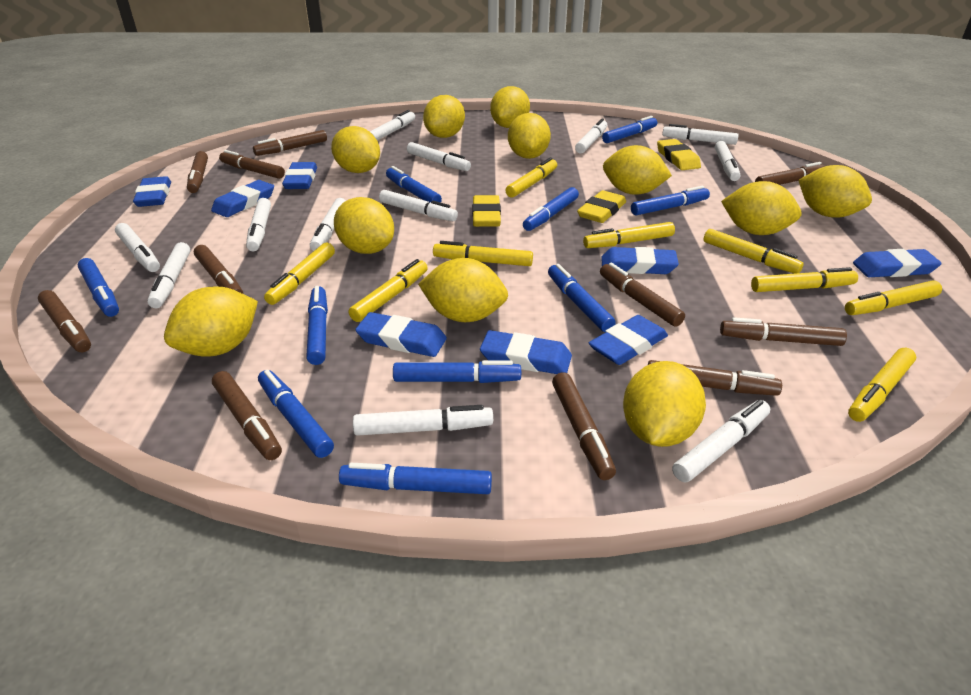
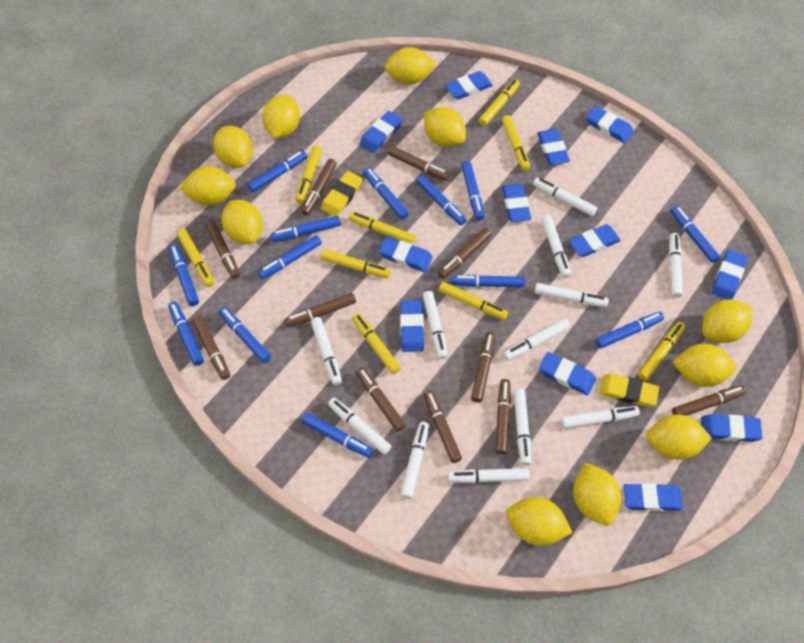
blue eraser: [133,176,171,207] [211,180,274,217] [282,162,317,189] [355,312,447,357] [480,330,572,374] [589,315,668,365] [601,247,679,274] [853,249,942,277] = 8 -> [359,111,403,153] [378,236,433,272] [400,300,424,352] [445,71,493,100] [502,184,531,222] [537,129,570,165] [539,352,596,396] [569,224,621,257] [586,106,634,143] [624,483,683,511] [701,414,763,442] [711,250,748,300] = 12
blue marker: [78,258,119,317] [258,370,334,458] [306,286,328,365] [339,463,492,494] [386,166,442,203] [393,360,521,383] [523,187,579,231] [548,264,616,332] [602,116,657,143] [631,186,710,215] = 10 -> [168,302,204,366] [169,244,199,306] [219,307,271,363] [247,151,307,192] [258,235,322,279] [271,216,341,242] [301,413,373,458] [363,168,409,220] [416,175,466,225] [452,275,525,288] [461,161,484,220] [596,312,664,348] [670,206,720,263] = 13
yellow eraser: [472,195,501,227] [577,190,626,223] [657,139,701,170] = 3 -> [321,171,363,216] [599,374,660,407] = 2

